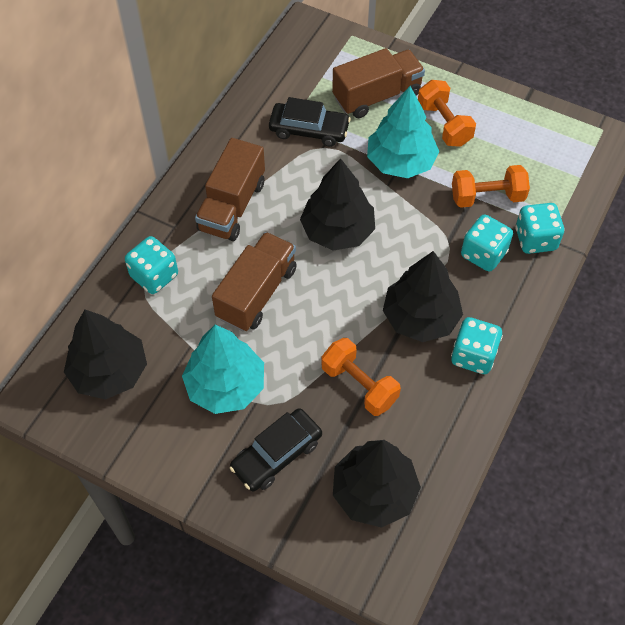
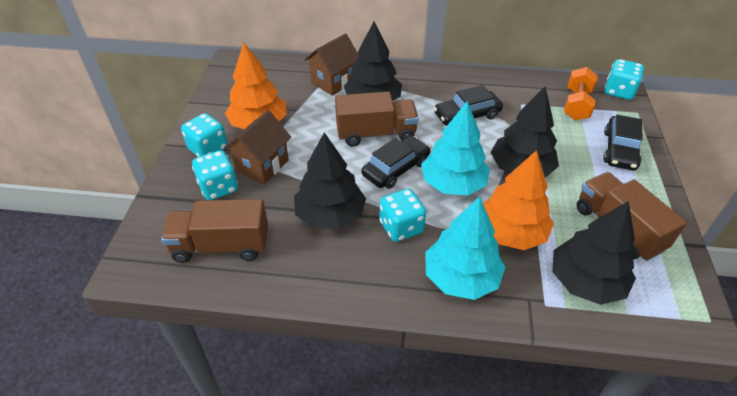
black car: [230,408,322,492] [269,97,351,147] = 2 -> [361,136,430,189] [434,85,503,125] [603,115,643,170] = 3
brown house: none = 0 -> [224,110,291,184] [304,34,359,96] = 2
orange dumbbell: [321,338,401,416] [418,80,476,147] [452,165,530,208] = 3 -> [564,67,598,121] = 1
orange tree: none = 0 -> [225,43,287,129] [483,150,554,250] = 2

